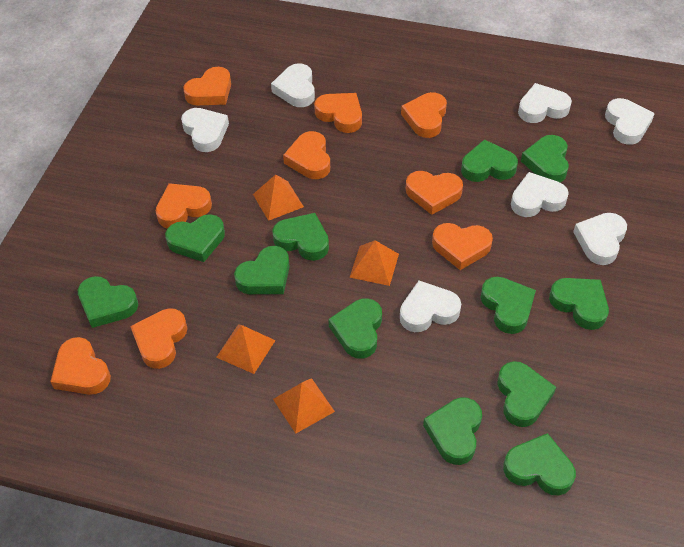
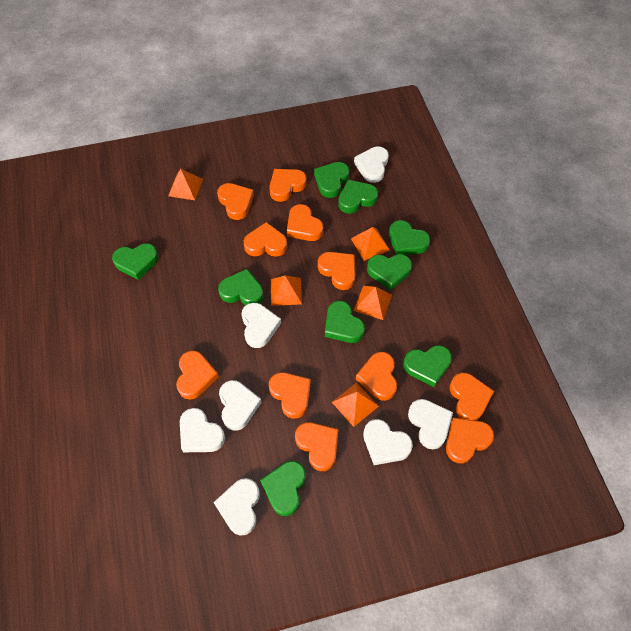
green heart: [78,276,138,328] [165,214,225,262] [234,246,290,294] [272,213,329,261] [329,298,382,358] [423,397,482,465] [461,139,518,182] [480,277,536,334] [497,361,556,427] [503,433,576,496] [521,135,569,182] [549,278,609,330] = 12 -> [112,243,159,280] [218,269,264,305] [260,461,306,516] [314,162,349,198] [325,301,365,343] [338,180,378,214] [367,254,412,290] [389,220,430,255] [403,345,452,387] = 9
orange heart: [50,337,111,395] [130,308,187,369] [156,183,212,228] [183,67,231,105] [283,131,330,179] [314,93,362,133] [401,92,447,138] [406,171,463,215] [432,223,493,270] = 9 -> [176,351,219,399] [217,183,254,220] [243,222,287,257] [269,169,307,202] [269,372,311,419] [287,204,323,241] [295,422,339,471] [318,252,356,290] [356,352,397,401] [446,418,494,463] [450,373,494,421] = 11
orange pyramid: [216,324,276,374] [253,174,304,221] [273,378,335,434] [349,240,399,286] = 4 -> [168,169,203,200] [271,275,302,306] [332,382,379,427] [351,227,390,261] [354,286,392,320] = 5

